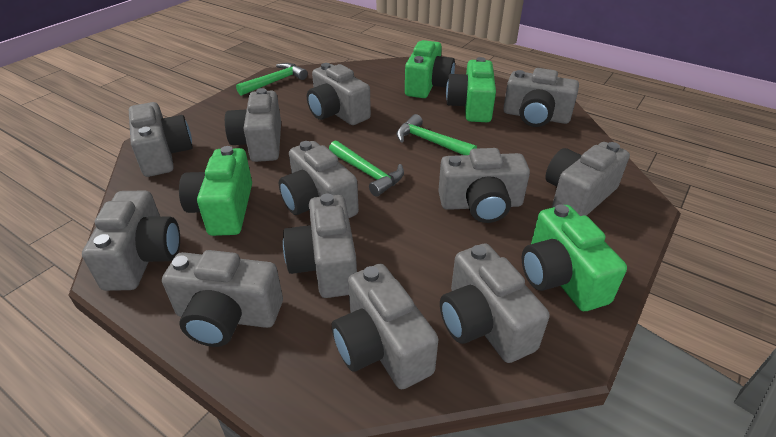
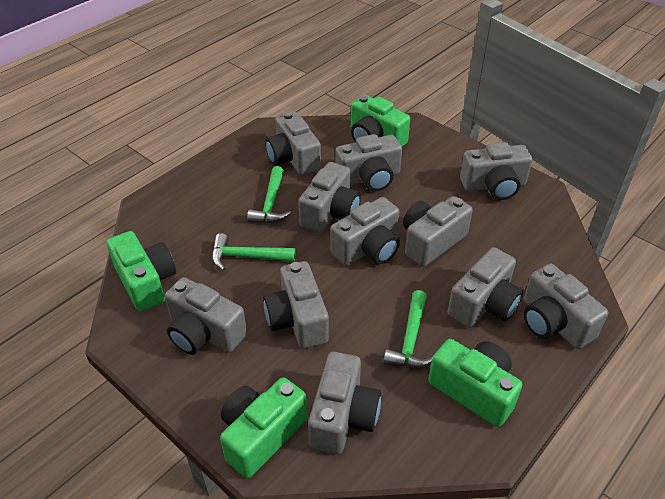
grey camera: [82,190,180,291] [129,102,193,177] [162,250,283,347] [225,88,281,162] [279,141,359,218] [283,194,357,298] [307,63,371,125] [332,264,439,389] [438,148,530,223] [440,243,549,363] [503,68,579,127] [545,142,630,216] = 12 -> [165,277,247,355] [263,261,329,348] [265,111,321,176] [298,162,361,233] [308,352,381,454] [330,197,400,266] [335,134,402,192] [403,196,473,267] [448,247,523,328] [460,142,533,200] [523,264,608,349] = 11

